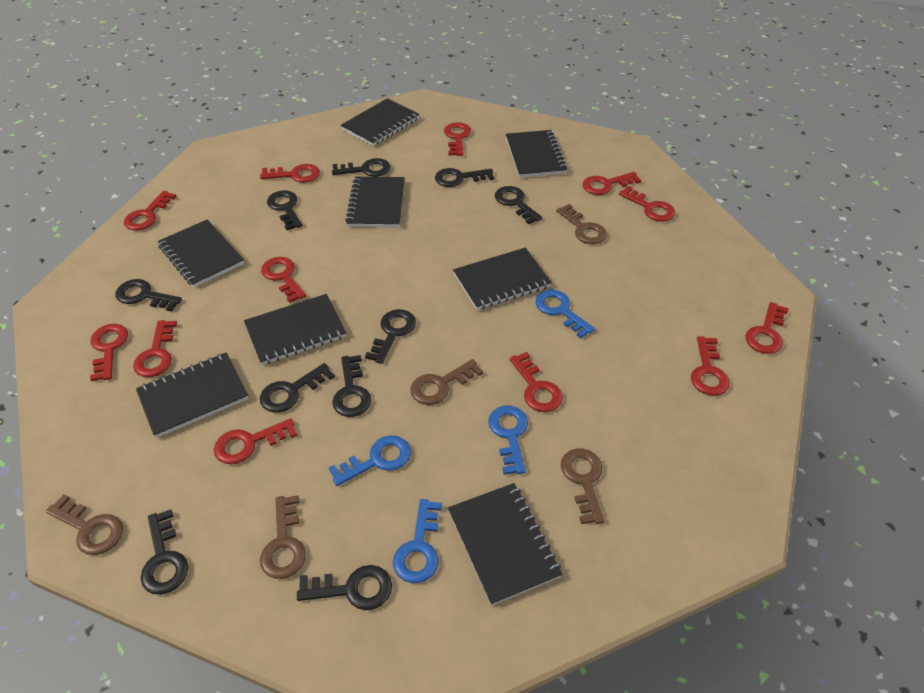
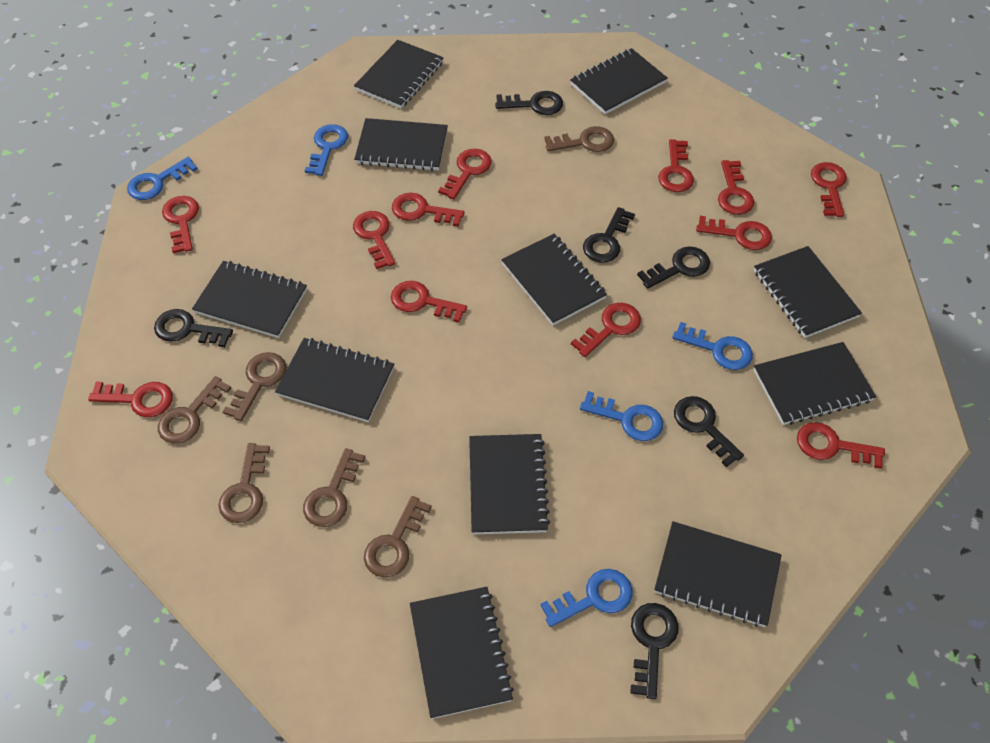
black key: [115,279,182,312] [141,509,188,595] [260,363,335,413] [267,190,303,230] [297,565,392,610] [332,158,390,177] [332,355,371,417] [365,309,416,364] [435,168,494,187] [495,186,542,224] = 10 -> [154,309,233,347] [495,91,563,115] [583,207,635,263] [630,603,679,699] [637,246,710,289] [674,396,744,467] = 6
black notebook: [136,352,249,438] [158,219,244,288] [244,294,346,365] [341,98,419,146] [345,177,405,228] [448,483,562,606] [453,248,552,310] [506,130,568,178] = 8 -> [192,261,307,338] [275,338,394,422] [354,40,444,108] [354,118,448,171] [410,587,514,719] [469,434,550,535] [501,234,607,326] [570,48,668,114] [654,521,782,627] [753,342,876,425] [754,246,862,338] = 11
blue key: [329,435,411,486] [393,499,442,583] [488,406,528,475] [535,290,595,338] = 4 -> [127,157,198,200] [305,124,348,176] [540,569,633,627] [580,391,663,441] [672,322,753,370] = 5
brown key: [46,494,123,555] [260,495,306,579] [410,359,483,405] [556,204,607,244] [561,449,604,524] = 5 -> [158,376,231,444] [218,443,270,523] [223,352,287,421] [303,448,365,527] [364,496,432,577] [544,126,614,152] = 6

